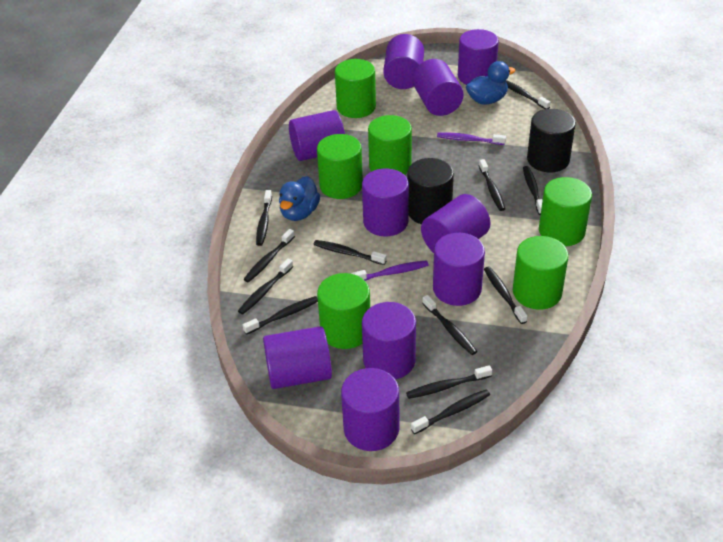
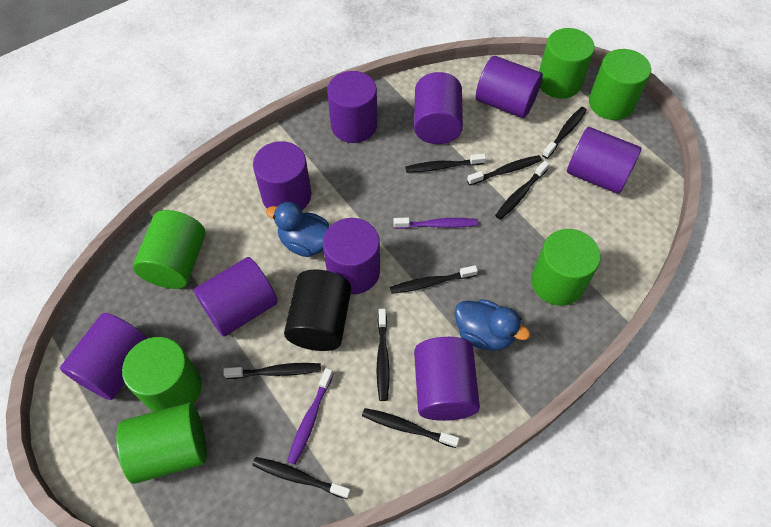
black cylinder: [407,158,454,224] [527,109,576,172] = 2 -> [284,270,351,351] = 1
black toothbrush: [238,259,293,314] [243,229,295,283] [243,296,318,335] [256,190,272,246] [314,240,387,265] [406,365,492,399] [411,389,490,434] [422,295,477,355] [479,159,505,211] [484,267,527,324] [505,80,550,109] [523,166,543,215] = 12 -> [223,363,321,379] [252,457,351,499] [362,408,459,448] [376,309,390,401] [390,265,478,294] [405,154,486,173] [467,155,542,185] [495,161,549,220] [542,107,587,159] = 9
purple cylinder: [263,326,332,389] [289,110,345,161] [341,368,399,451] [362,169,409,236] [362,302,416,379] [383,34,424,89] [412,59,464,116] [421,194,490,253] [433,233,485,306] [458,29,499,85] = 10 -> [60,313,148,400] [194,257,278,337] [253,141,311,210] [323,218,380,294] [327,71,377,143] [414,72,463,144] [414,337,480,421] [476,56,543,118] [567,127,641,194] = 9

